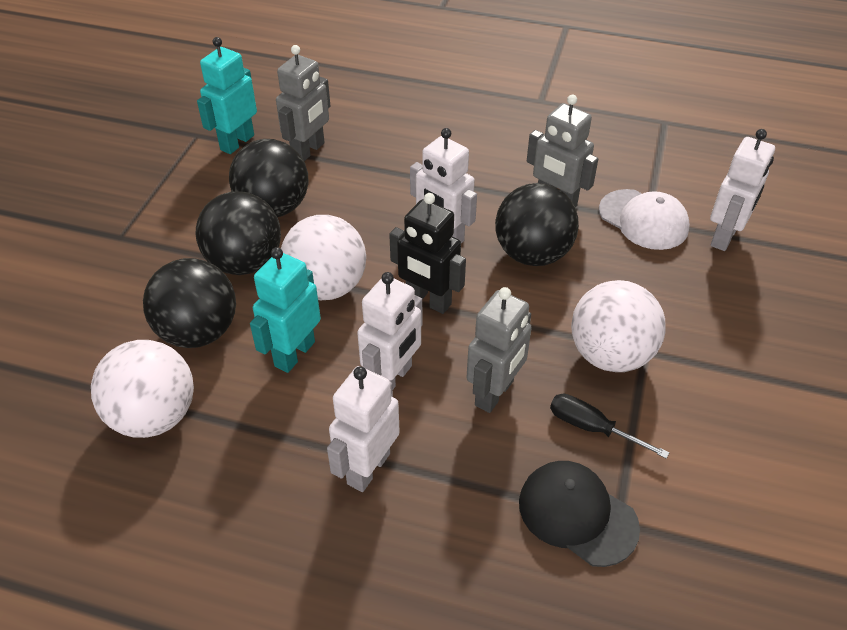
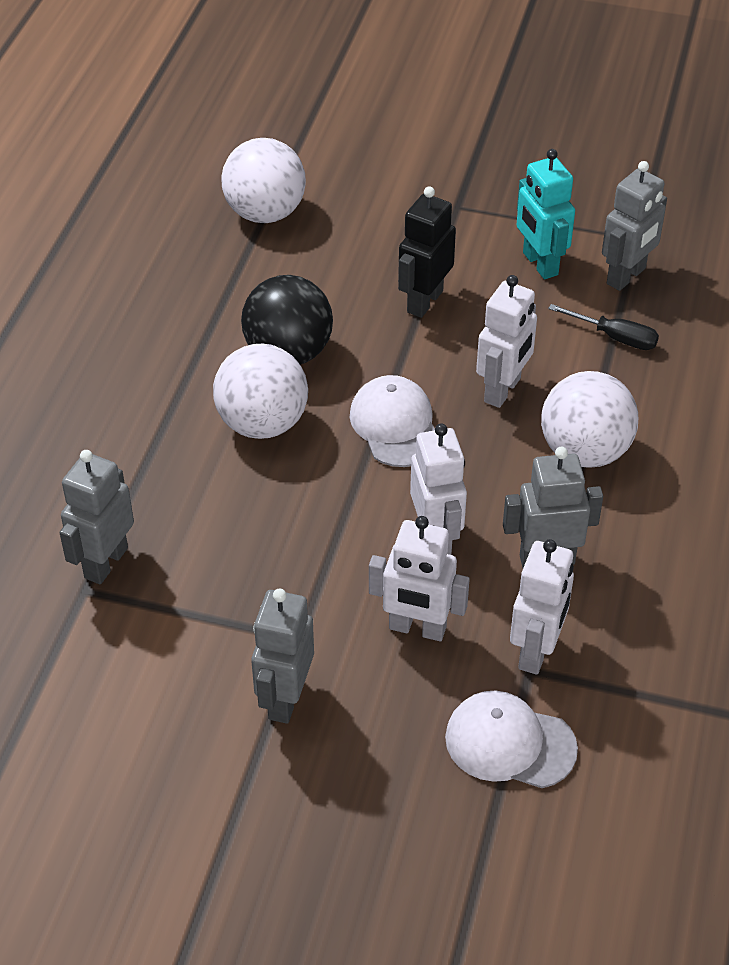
black ball: [143,258,236,348] [196,191,281,275] [229,139,308,217] [495,183,579,266] = 4 -> [241,275,333,365] = 1
black cap: [519,461,640,567] = 1 -> none = 0
grey robot: [276,45,330,161] [466,287,532,413] [527,95,598,208] = 3 -> [60,450,134,584] [251,589,314,724] [503,447,603,568] [602,161,667,291] = 4
turquoise robot: [197,37,257,154] [250,247,321,373] = 2 -> [516,149,575,279] = 1
white cap: [599,189,690,250] = 1 -> [349,375,435,467] [445,691,578,788] = 2

